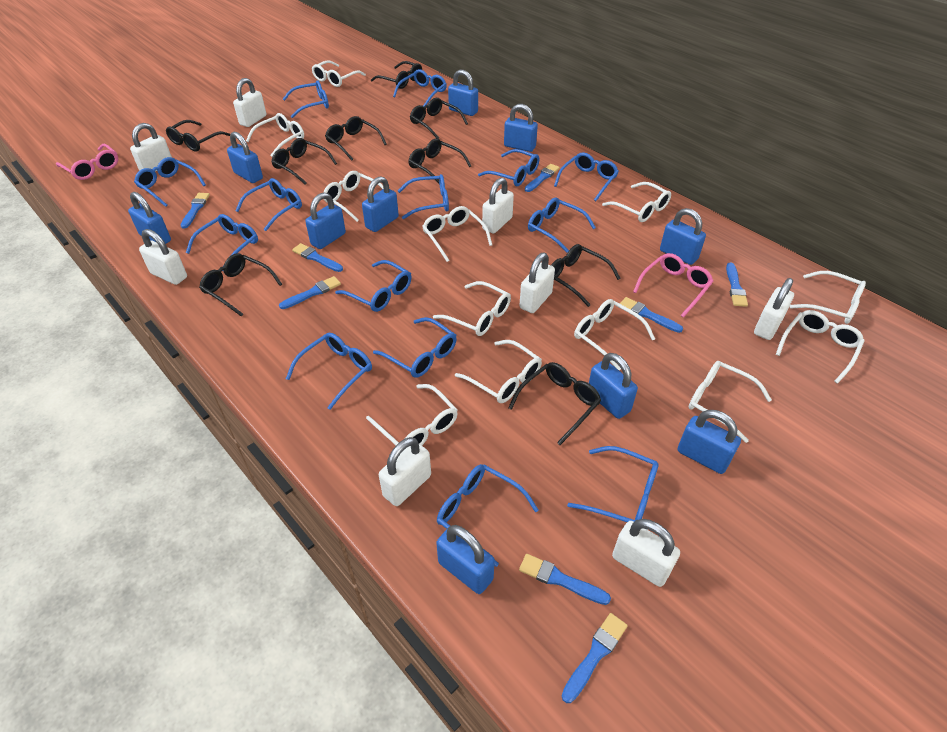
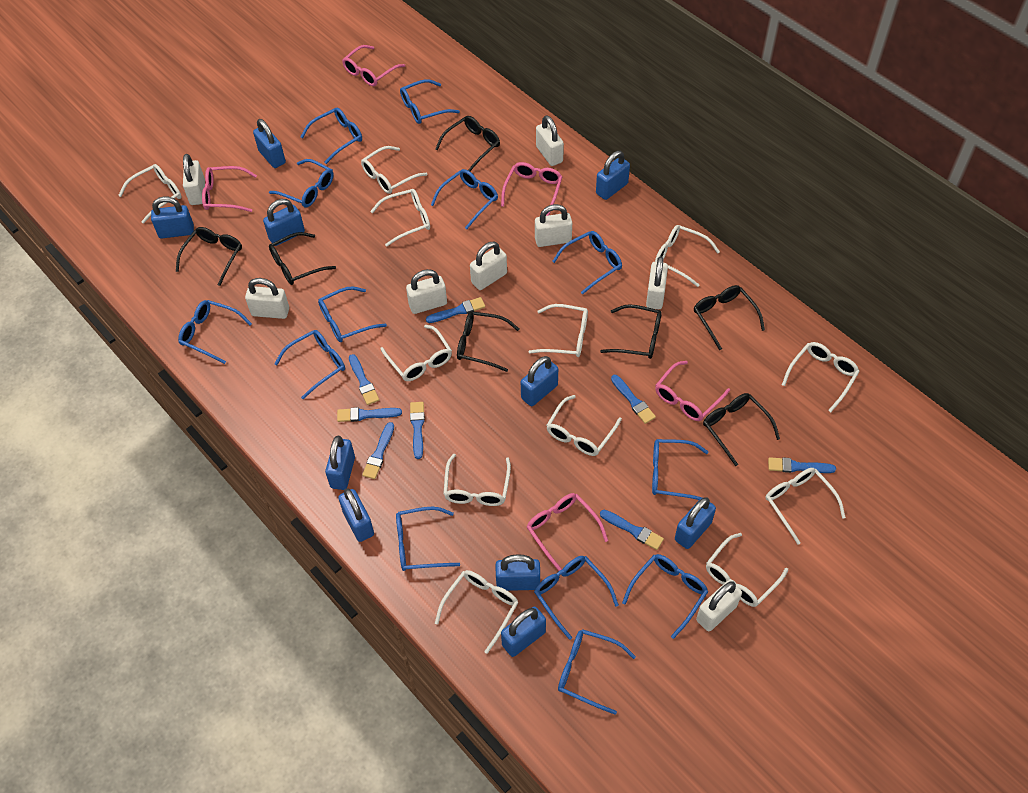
black glasses: [166,120,230,152] [199,253,282,316] [271,138,337,184] [325,116,387,161] [371,61,422,89] [409,139,471,183] [410,98,468,139] [508,362,601,445] [551,244,621,307] = 9 -> [176,227,242,286] [269,232,336,285] [435,116,500,171] [457,311,519,372] [600,304,662,359] [694,285,765,350] [703,393,780,466] = 7
blue glasses: [134,157,206,207] [186,214,258,271] [235,178,302,231] [283,80,329,118] [286,333,372,410] [335,260,411,312] [373,317,457,378] [393,69,447,106] [398,174,449,219] [437,464,539,567] [478,149,539,186] [528,198,596,253] [554,152,619,201] [567,446,659,522] = 14 -> [178,300,252,364] [269,159,334,207] [274,330,345,399] [301,108,362,164] [318,286,387,342] [396,507,460,571] [400,79,460,124] [431,169,498,229] [534,556,619,640] [552,231,622,294] [558,629,636,715] [622,554,708,639] [652,439,709,500] = 13
pink glasses: [56,144,118,180] [633,253,713,317] = 2 -> [202,166,257,212] [342,45,405,86] [501,162,562,216] [527,493,608,571] [655,361,730,421] = 5

